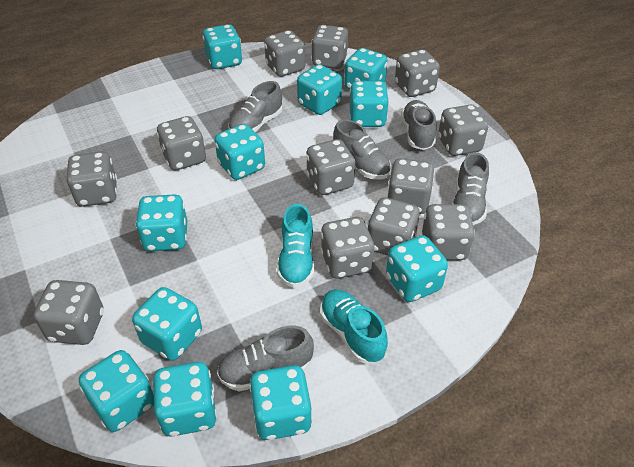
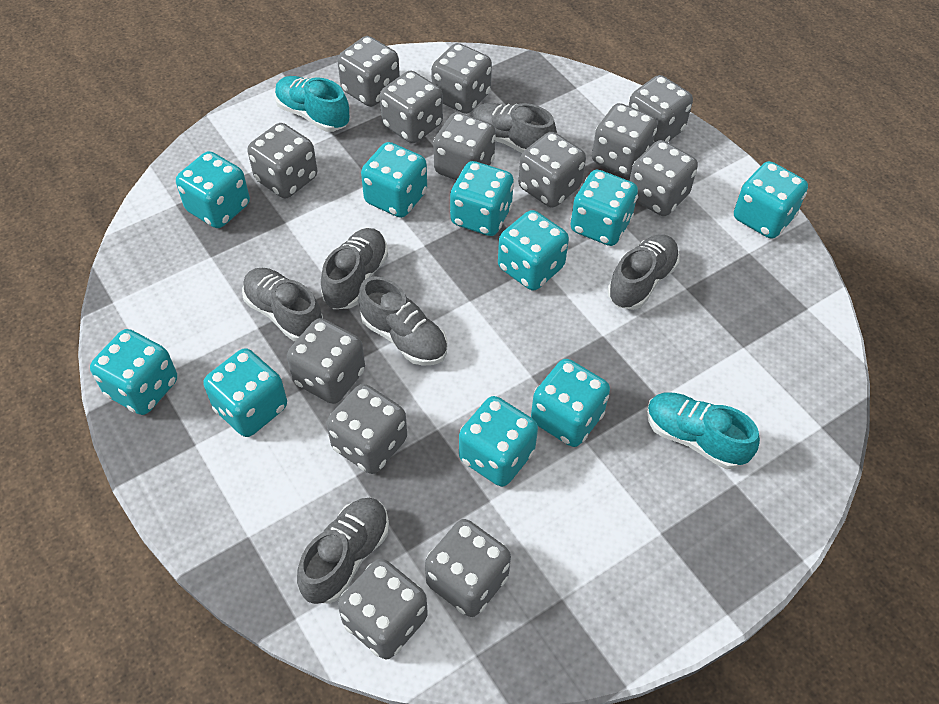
grey dice: [34,280,104,345] [67,152,117,207] [157,116,206,170] [264,30,305,77] [306,139,355,195] [311,25,348,69] [321,217,374,279] [367,197,420,255] [388,158,435,214] [395,49,440,97] [422,204,475,260] [438,104,488,156] = 12 -> [247,123,317,198] [287,318,365,404] [326,384,407,474] [337,36,400,107] [338,559,428,659] [380,71,443,143] [425,519,511,617] [431,43,492,114] [434,112,496,180] [519,132,586,208] [592,103,657,177] [629,75,693,144] [629,140,698,216] = 13
grey shoe: [217,326,314,392] [229,81,282,132] [333,119,391,180] [401,100,437,150] [453,152,489,225] = 5 -> [242,268,323,341] [297,498,389,604] [321,228,388,309] [358,276,448,366] [472,103,557,153] [608,234,680,310] = 6
turquoise dice: [79,350,154,432] [132,287,202,361] [135,194,187,251] [152,362,217,437] [203,24,242,69] [215,124,265,180] [249,365,312,440] [297,64,342,115] [344,48,388,90] [350,81,389,127] [386,235,448,302] = 11 -> [90,329,177,415] [176,151,250,228] [204,348,287,437] [361,142,427,218] [450,161,514,236] [459,396,538,487] [498,210,569,291] [531,359,610,447] [570,170,638,246] [734,161,808,239] = 10

